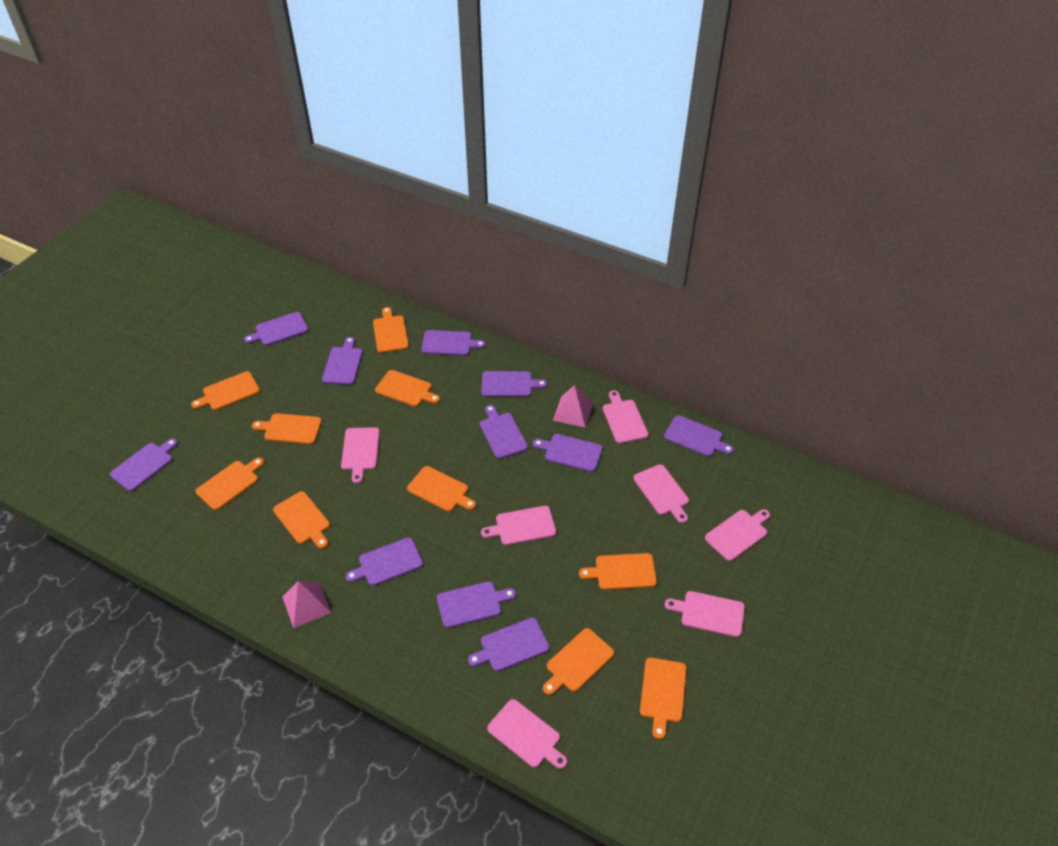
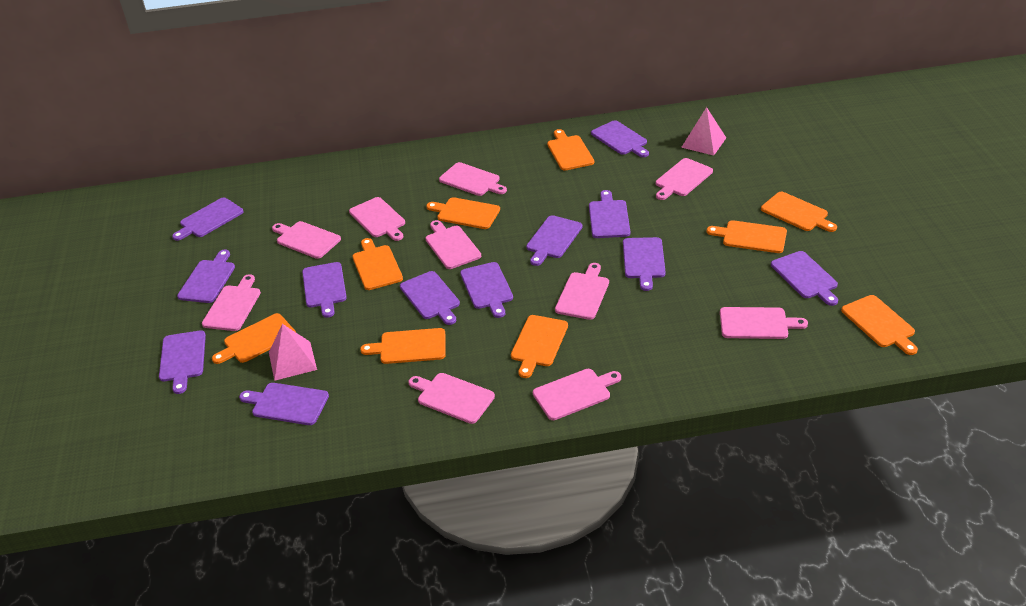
orange cutting board: [191,371,260,410] [196,458,264,510] [252,413,322,444] [273,491,330,549] [373,307,409,353] [375,370,440,407] [407,466,476,512] [543,628,614,695] [579,553,657,590] [640,658,686,739] = 10 -> [212,313,296,364] [352,238,403,290] [360,328,446,364] [426,197,500,229] [511,315,568,378] [547,129,594,171] [707,220,787,253] [761,192,837,232] [841,295,918,355] = 9
pink cutting board: [341,427,380,484] [481,506,556,545] [487,699,567,769] [603,390,649,444] [633,464,689,523] [665,591,745,637] [705,509,770,561] = 7 -> [202,274,261,331] [272,221,341,259] [349,197,405,241] [409,373,495,424] [425,220,481,269] [439,162,507,196] [533,369,621,420] [555,263,609,320] [656,158,713,200] [720,307,808,339] = 10
purple cutting board: [110,438,178,491] [244,312,308,346] [322,337,363,385] [346,537,423,586] [421,330,486,356] [437,581,516,628] [468,618,549,672] [480,405,528,459] [482,371,547,397] [533,434,603,472] [664,415,734,457] = 11 -> [159,330,206,394] [172,198,243,241] [177,250,235,303] [239,383,329,425] [302,262,347,318] [400,271,460,325] [460,262,513,318] [526,215,582,266] [589,190,630,238] [591,120,649,157] [623,237,666,291] [771,251,838,306] = 12

